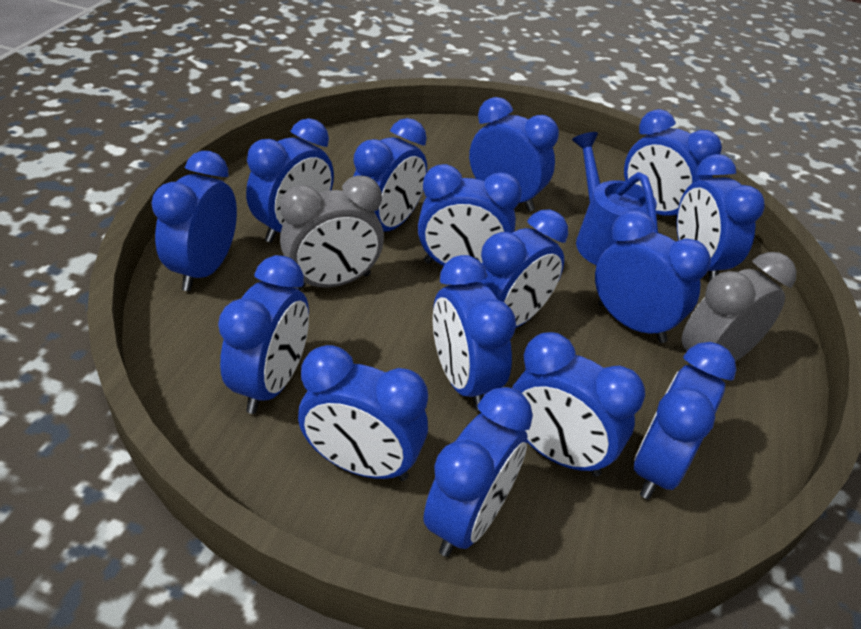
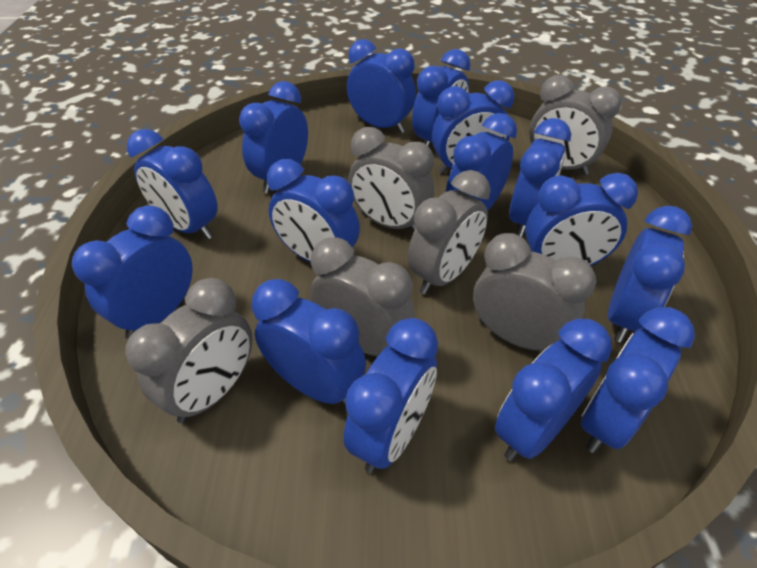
blue watering can: [572,132,658,266] = 1 -> none = 0
grey clock: [280,175,384,290] [682,252,797,365] = 2 -> [125,278,253,423] [310,237,415,356] [348,127,434,233] [408,170,490,295] [473,233,596,351] [529,75,622,175] = 6

